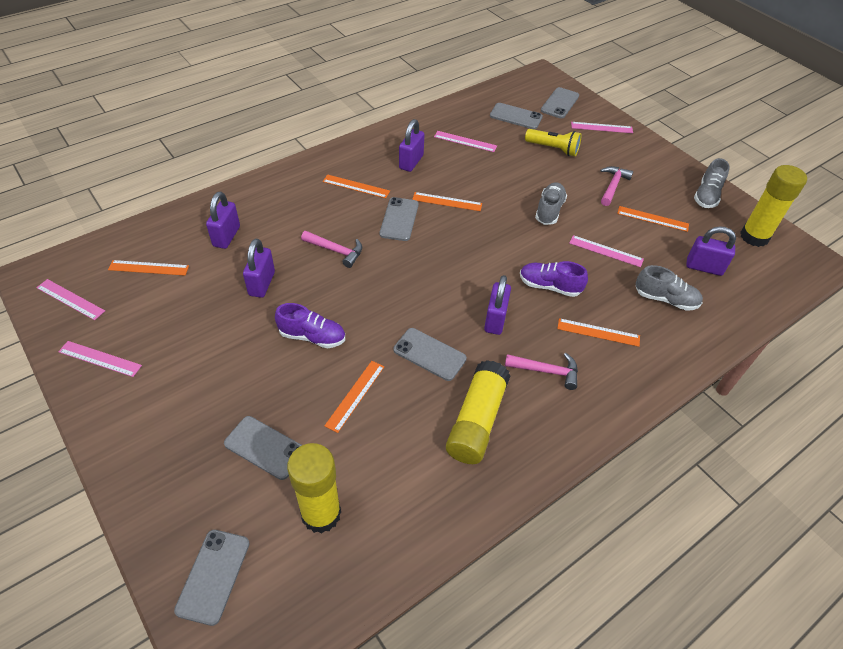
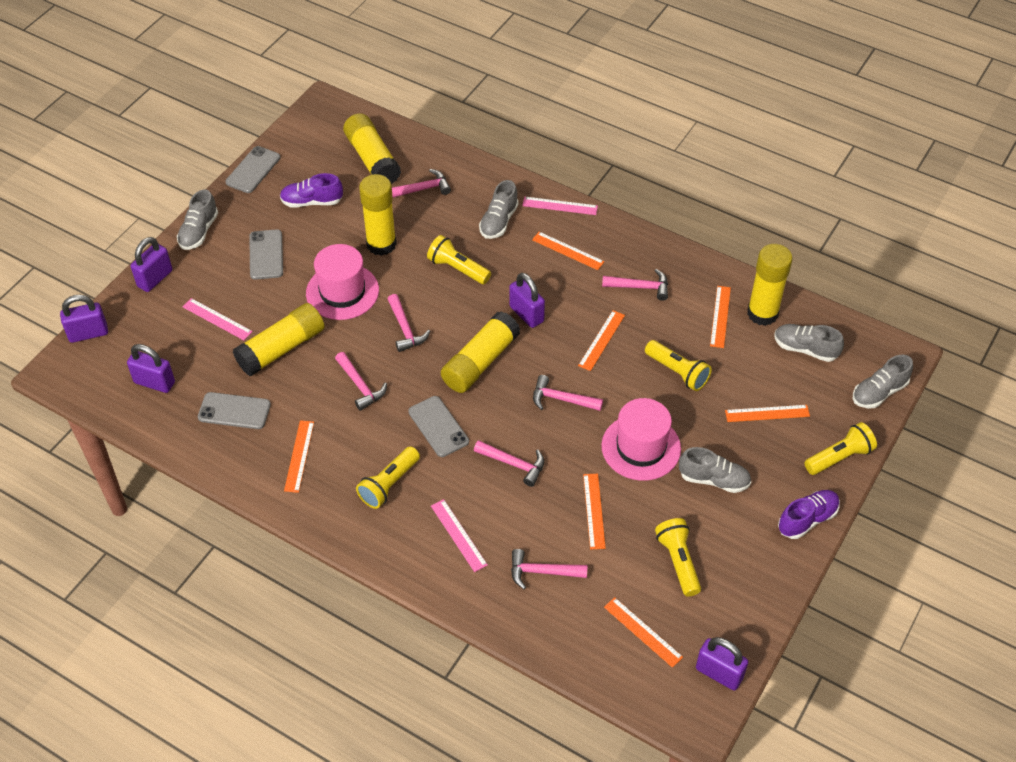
grey phone: [174,530,250,626] [224,416,302,480] [380,197,419,241] [393,328,467,381] [490,103,543,129] [541,87,579,119] = 6 -> [198,392,271,429] [225,146,280,193] [249,229,283,280] [408,396,469,457] = 4
grey shoe: [535,182,567,225] [635,265,703,311] [694,158,730,208] = 3 -> [177,189,218,250] [479,180,519,239] [679,447,751,493] [775,324,844,362] [853,355,913,408] = 5
orange ruler: [108,260,189,276] [323,174,390,198] [324,361,384,433] [412,192,482,211] [557,318,640,347] [617,206,689,232] = 6 -> [284,420,314,493] [532,232,604,270] [578,310,625,371] [583,474,606,549] [604,597,683,668] [710,286,731,348] [725,405,810,422] = 7
pink hammer: [301,231,362,268] [505,353,578,390] [600,166,633,206] = 3 -> [335,352,387,411] [388,294,430,352] [392,169,451,198] [474,440,544,487] [511,549,587,589] [533,375,603,411] [602,269,668,301] = 7
pink hat: none = 0 -> [306,244,379,320] [601,398,681,481] = 2
pink ruler: [36,279,105,320] [58,341,142,377] [434,131,497,152] [569,235,644,267] [571,122,633,133] = 5 -> [183,298,253,340] [431,499,488,572] [522,197,598,215] = 3
yellow flashlight: [525,129,582,156] = 1 -> [356,446,420,509] [427,235,491,284] [645,340,712,391] [655,518,701,596] [804,422,877,475] = 5
yellow glue stick: [287,443,341,533] [446,360,511,464] [740,165,807,247] = 3 -> [233,303,325,376] [343,113,401,184] [359,174,397,256] [441,311,520,393] [747,244,793,326] = 5

